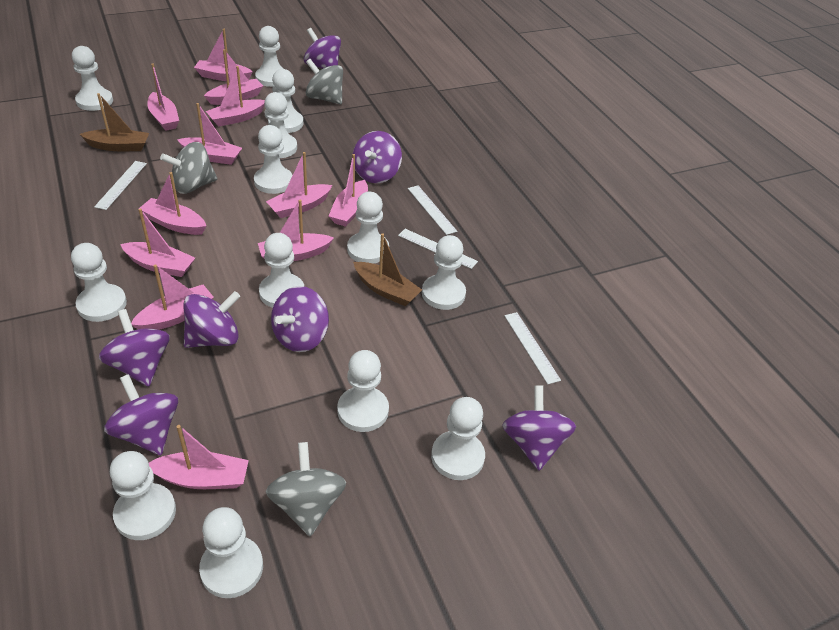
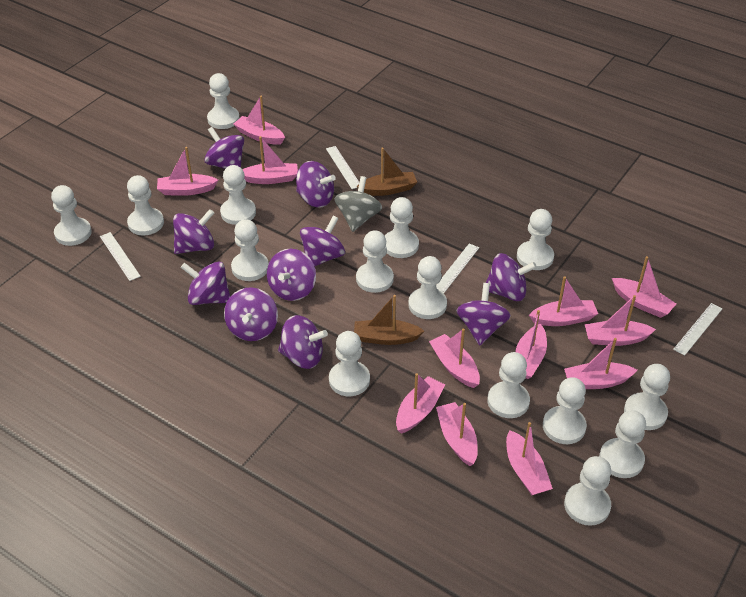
grey spinning top: [160,142,217,194] [266,442,346,536] [306,59,343,104] = 3 -> [334,176,382,232] = 1
purple spinning top: [99,309,170,387] [104,374,178,455] [184,291,240,348] [271,286,329,352] [304,28,341,69] [353,131,402,183] [502,385,576,471] = 7 -> [173,209,214,254] [181,262,230,305] [204,127,244,169] [224,287,278,341] [267,249,316,301] [278,315,328,369] [296,161,336,208] [300,216,345,267] [456,283,511,345] [486,253,537,301] = 10
white pawn: [71,243,127,322] [72,46,113,111] [110,451,176,540] [199,507,263,598] [254,125,293,194] [255,26,284,87] [259,233,304,308] [264,92,297,158] [268,69,303,133] [337,350,389,432] [347,192,389,264] [422,235,466,310] [431,397,485,480] = 13 -> [51,185,92,246] [127,175,164,235] [207,73,240,129] [220,165,256,225] [231,219,269,281] [329,331,370,396] [356,230,394,293] [385,197,419,258] [408,256,447,319] [487,352,530,418] [517,209,554,270] [543,377,587,444] [564,456,611,526] [599,410,646,478] [624,364,670,430] = 15

